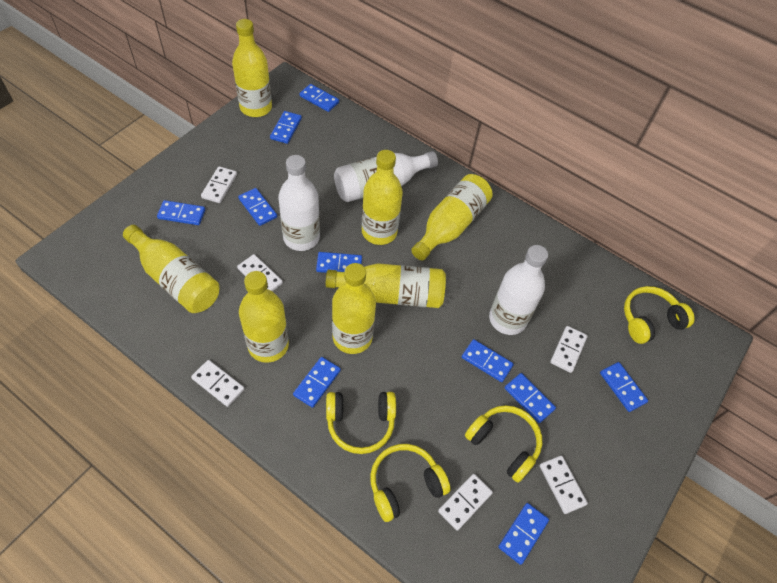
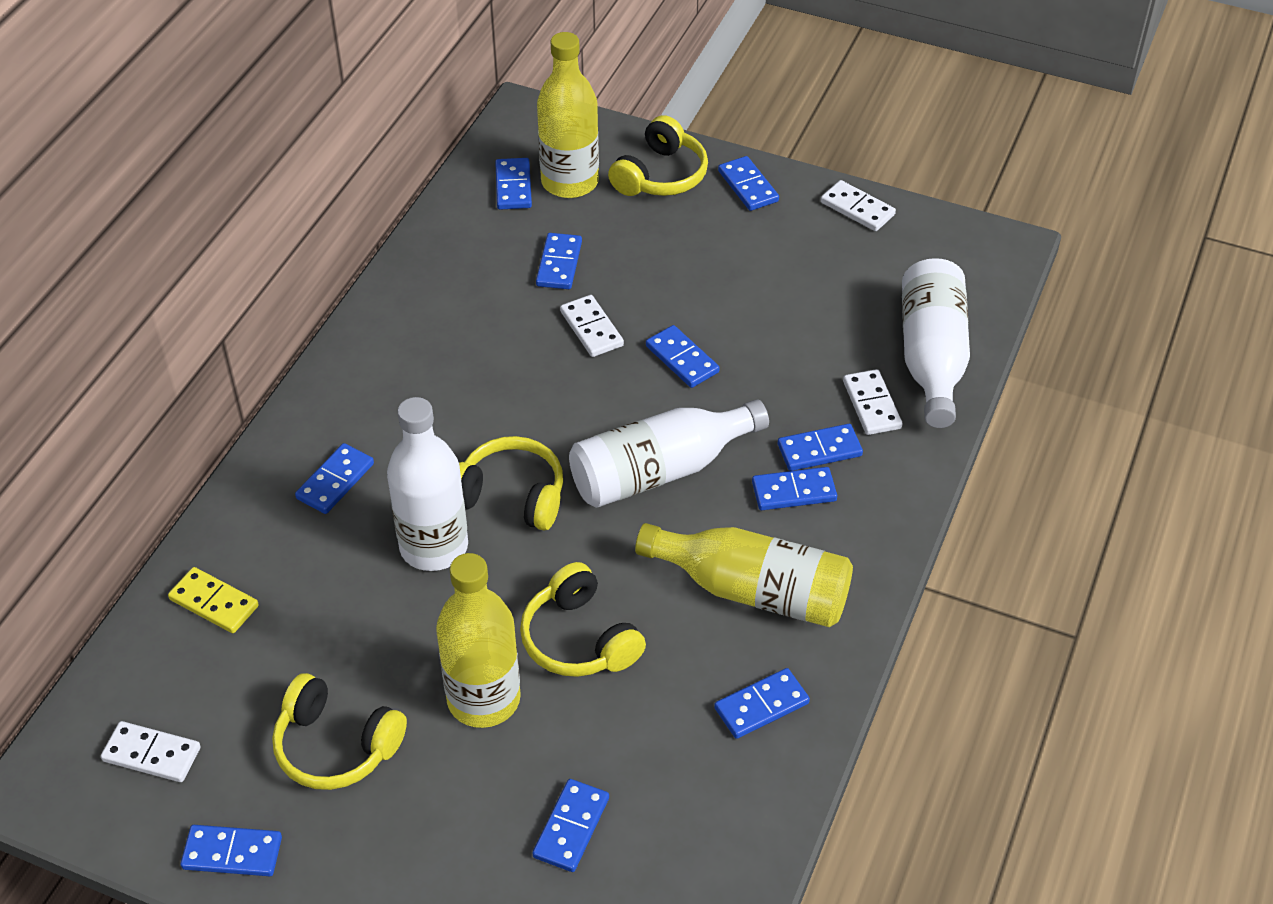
white domino: [191,360,245,407] [201,166,237,203] [237,254,283,291] [438,474,493,531] [540,456,588,514] [550,326,588,373] = 6 -> [101,721,201,782] [560,295,624,357] [821,180,896,231] [843,369,903,435] = 4
yellow bottle: [123,225,220,313] [232,19,272,117] [239,271,289,363] [326,263,446,308] [332,263,376,354] [362,150,403,245] [411,174,493,260] = 7 -> [436,553,521,728] [537,32,599,198] [635,523,853,627] = 3
yellow domino: none = 0 -> [168,567,259,633] = 1

